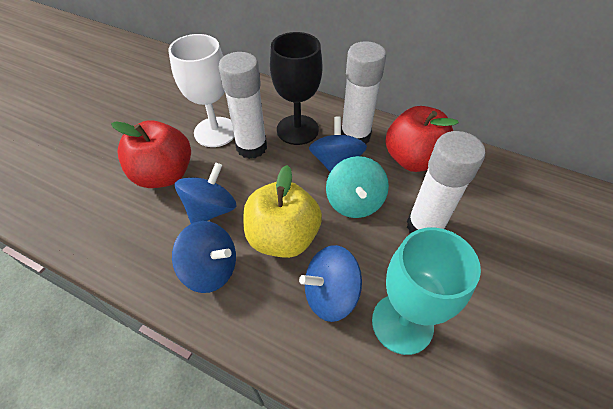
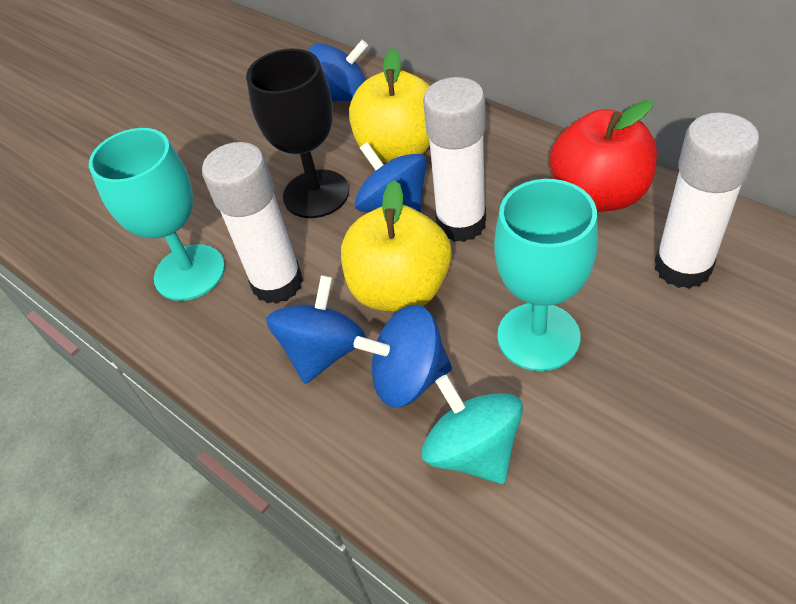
red apple: [111,120,191,188] [385,106,459,172] = 2 -> [550,100,657,212] = 1
turquoise goblet: [372,228,481,355] = 1 -> [89,128,225,301] [494,179,598,371] = 2
white goblet: [168,34,235,147] = 1 -> none = 0
yellow apple: [243,165,322,258] = 1 -> [341,180,452,311] [349,48,430,163] = 2

